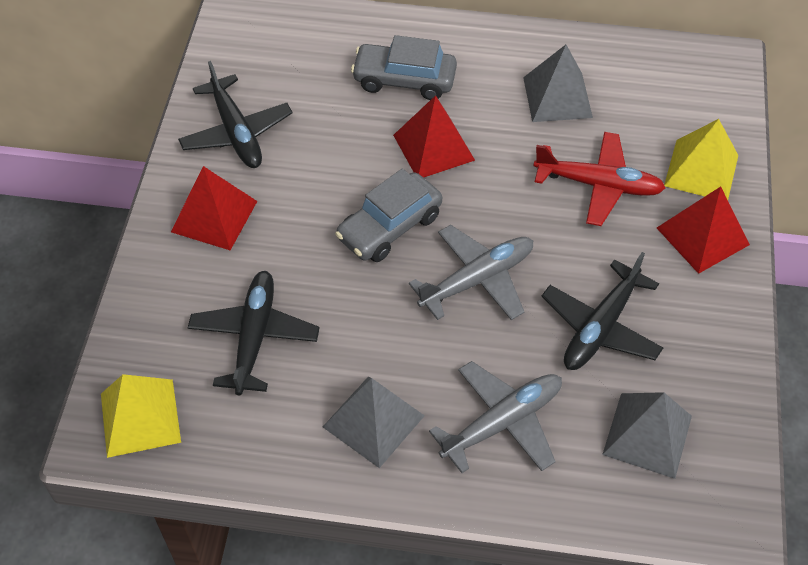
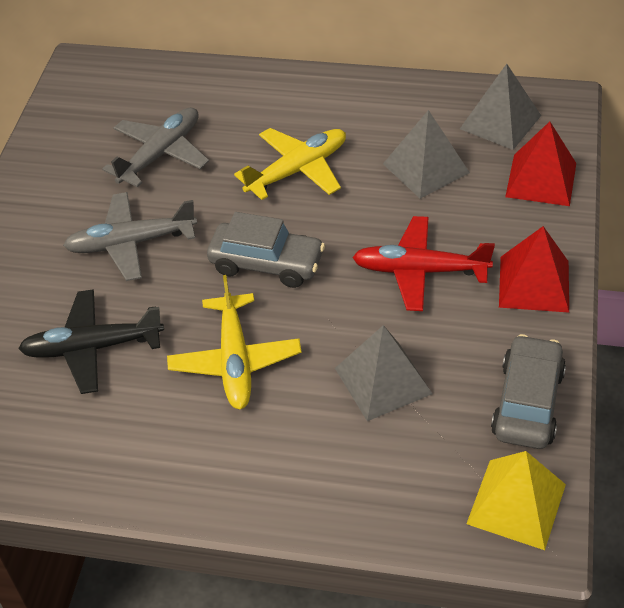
black plane: [178,61,292,168] [188,271,320,395] [542,252,663,370] = 3 -> [18,289,164,394] = 1
red pyramid: [171,166,257,250] [393,95,475,178] [657,187,750,274] = 3 -> [499,226,569,313] [505,121,576,206] = 2
yellow plane: none = 0 -> [167,275,302,409] [234,128,346,200] = 2
yellow pyramid: [101,374,181,458] [664,119,738,200] = 2 -> [466,451,566,550] = 1

